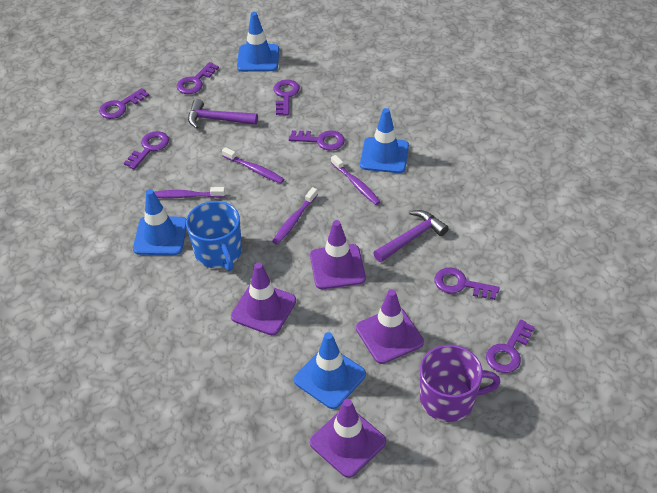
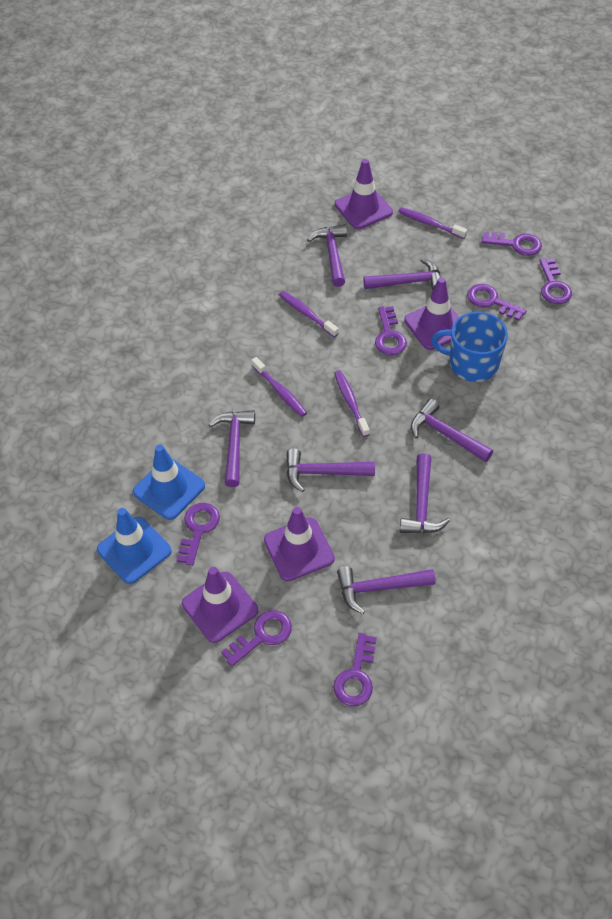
blue traffic cone: [133,189,187,255] [237,12,279,72] [294,332,366,409] [360,108,409,173] = 4 -> [97,508,172,584] [133,444,205,520] = 2
purple hammer: [188,99,258,129] [373,210,449,262] = 2 -> [209,410,255,487] [287,449,375,492] [307,224,347,287] [337,567,436,614] [363,258,441,290] [400,453,450,533] [411,399,493,462] = 7
purple mug: [420,345,501,422] = 1 -> none = 0

